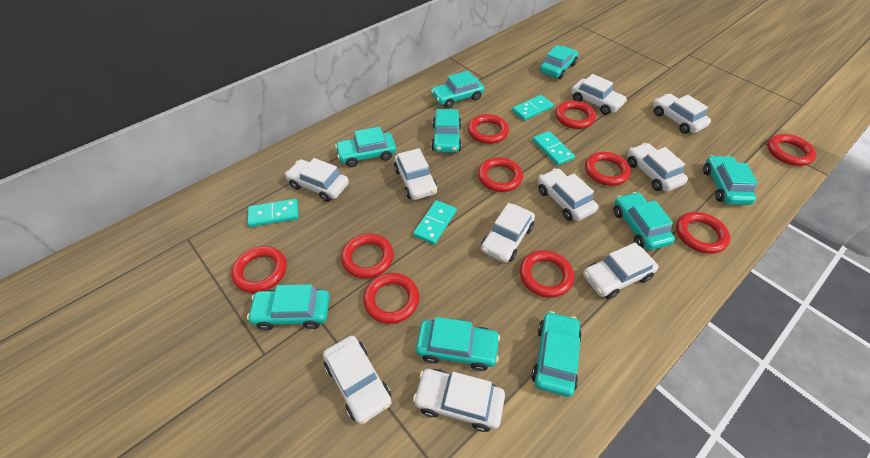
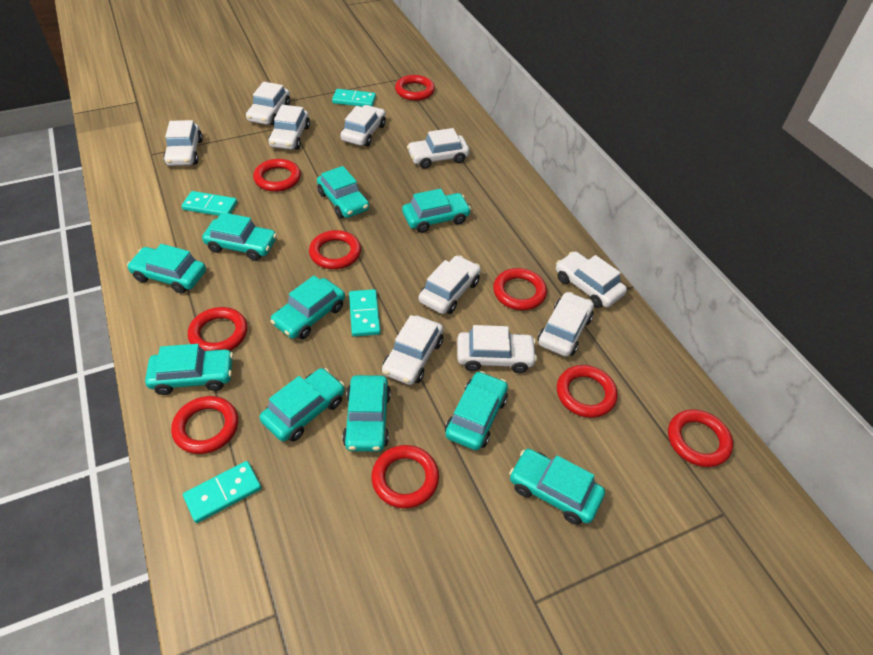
red ring: [231,246,286,293] [341,233,394,279] [363,273,419,324] [468,114,509,144] [478,157,523,192] [520,250,574,298] [555,101,596,129] [585,152,631,186] [676,212,730,254] [767,134,816,166] = 10 -> [171,396,238,454] [188,307,247,351] [253,159,301,192] [309,230,361,269] [371,445,439,509] [395,75,435,101] [493,268,547,310] [557,365,618,418] [668,409,733,467] = 9
turquoise car: [247,284,330,330] [335,127,396,167] [416,317,500,371] [431,71,484,108] [432,109,462,153] [531,311,582,397] [539,45,578,79] [614,192,675,250] [703,155,758,205] = 9 -> [127,244,206,294] [145,344,233,395] [202,212,277,261] [260,368,345,442] [270,276,345,339] [317,166,369,218] [342,375,391,452] [402,189,471,233] [445,371,508,450] [509,449,605,525] = 10

